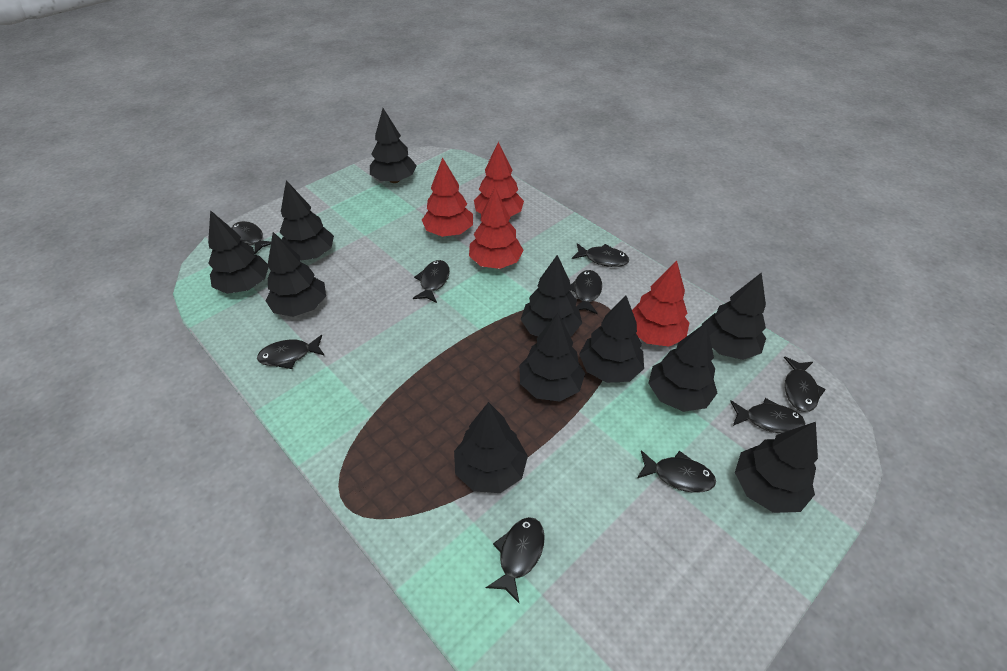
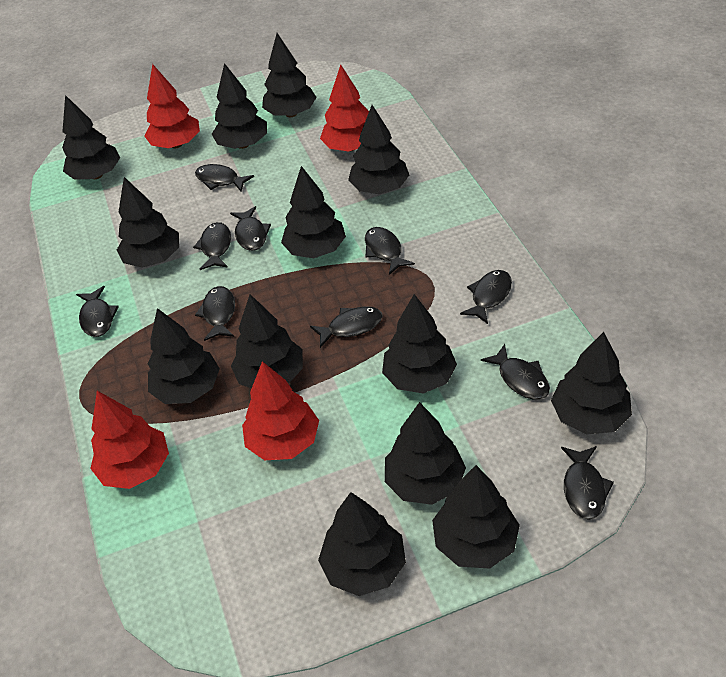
black fish: [232,221,271,254] [257,335,325,369] [413,260,450,303] [486,517,545,603] [570,270,602,314] [572,243,629,267] [637,450,716,493] [730,398,805,433] [784,356,826,412] = 9 -> [76,286,119,337] [193,222,231,270] [195,164,254,191] [195,286,235,341] [230,206,271,251] [310,306,383,348] [365,227,415,275] [460,270,512,324] [481,344,550,400] [561,446,614,520] = 10
black tree: [208,210,269,294] [266,232,326,317] [280,180,334,261] [370,108,417,183] [454,402,528,493] [519,313,585,402] [521,255,582,337] [579,296,644,383] [648,322,717,412] [702,272,766,360] [735,422,818,513] = 11 -> [62,95,120,180] [117,177,179,268] [148,308,220,404] [211,63,267,149] [231,294,303,389] [262,33,317,117] [281,166,346,258] [318,492,406,596] [348,105,409,194] [382,294,457,394] [385,402,466,505] [432,465,520,569] [551,332,632,435] = 13

